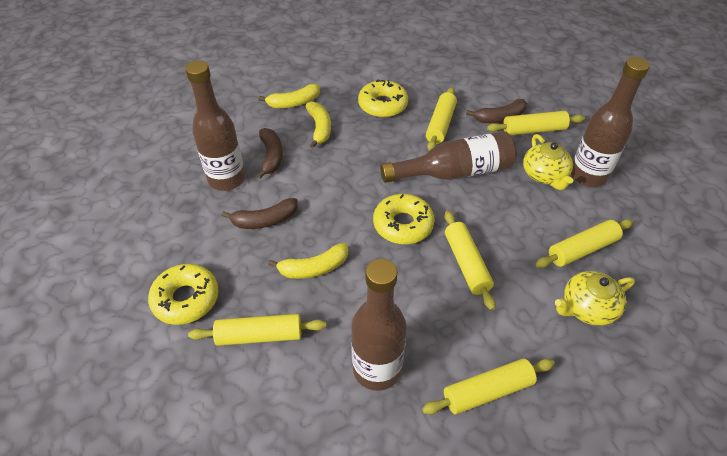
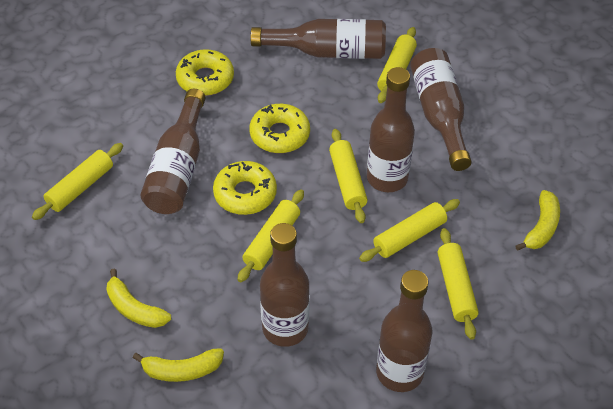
brown banana: [222,198,298,229] [257,128,283,179] [466,99,527,123] = 3 -> none = 0
brown bottle: [185,60,246,191] [351,259,407,391] [380,131,517,183] [571,57,650,187] = 4 -> [140,89,206,214] [251,19,386,59] [260,223,310,347] [367,67,415,192] [376,270,432,392] [410,48,472,171] = 6
yellow teapot: [523,134,574,190] [555,271,635,326] = 2 -> none = 0

